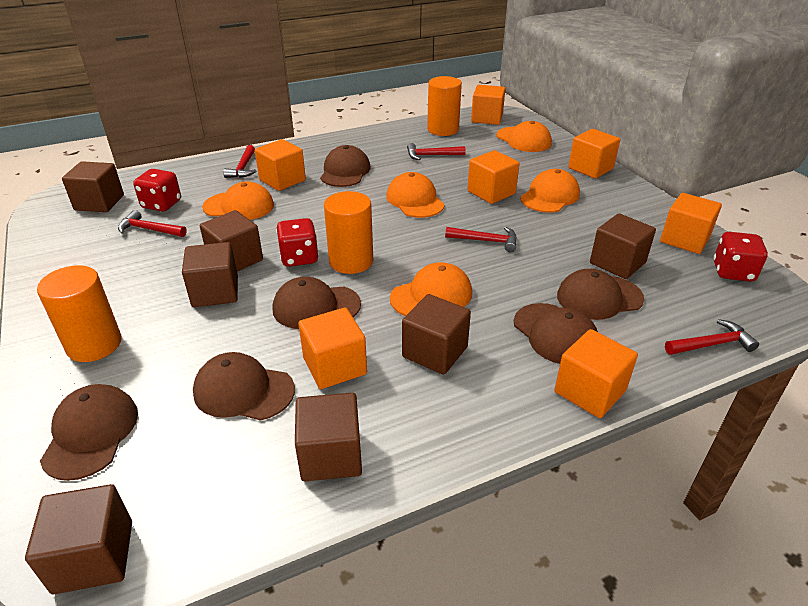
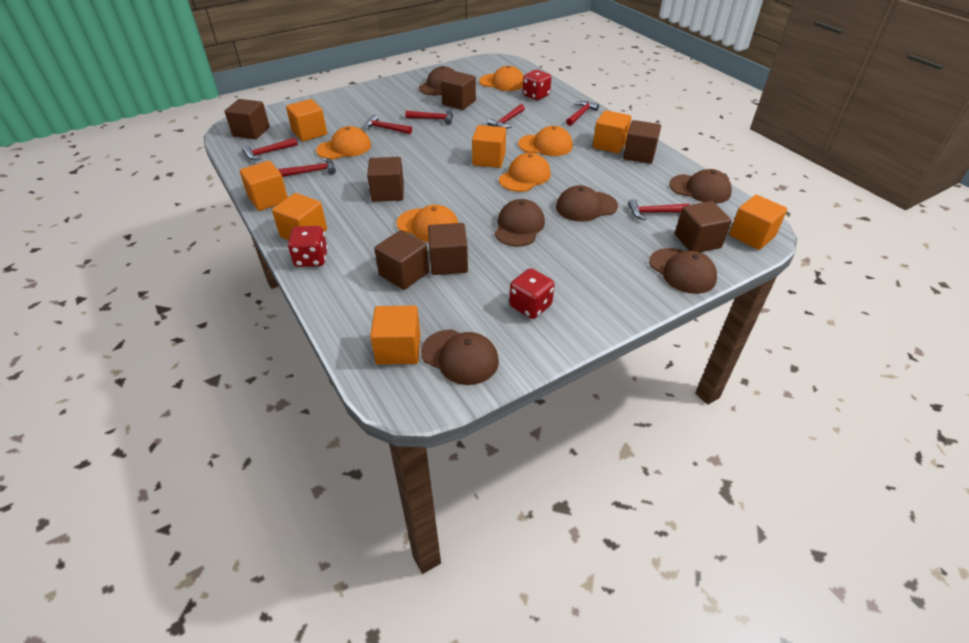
orange cylinder: [37,265,122,362] [324,191,373,274] [427,76,462,136] = 3 -> none = 0
red hammer: [118,210,187,237] [223,145,256,178] [407,143,466,160] [445,227,517,252] [665,319,759,355] = 5 -> [243,138,298,160] [278,158,336,177] [365,115,412,134] [405,109,453,125] [487,104,525,129] [566,101,599,126] [628,199,690,220] = 7

